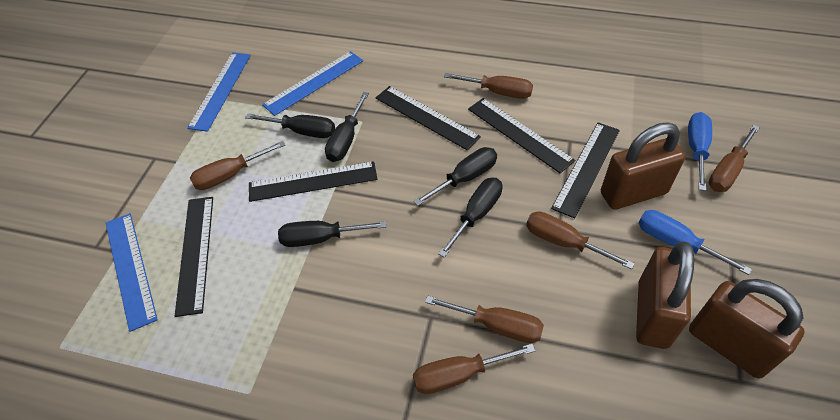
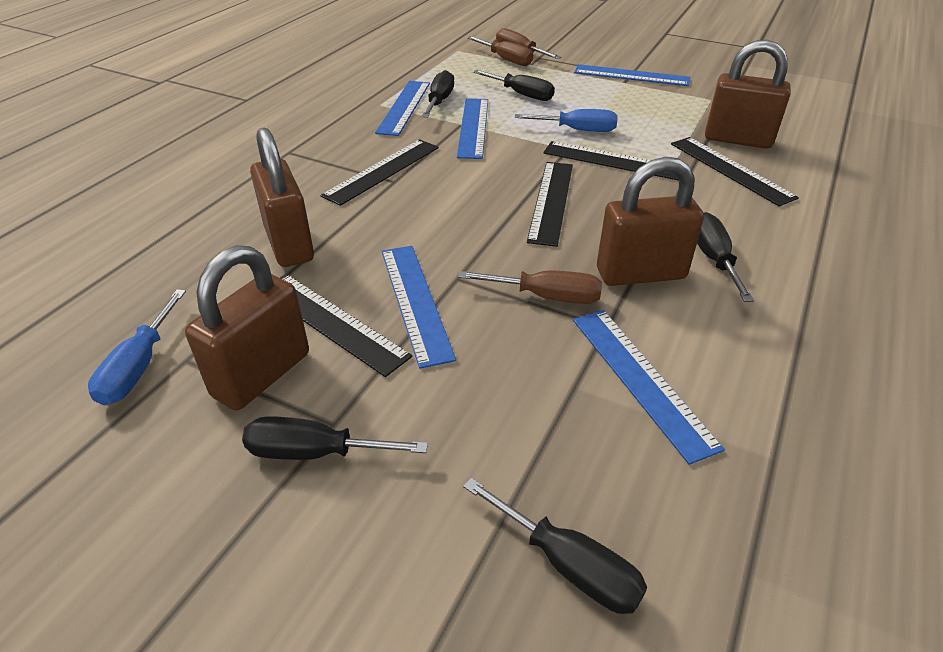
blue ruler: [105,213,158,332] [187,53,251,132] [262,51,363,116] = 3 -> [375,81,430,136] [382,246,456,369] [457,98,488,159] [573,310,725,465] [574,64,690,86] = 5
brown padlock: [601,122,686,210] [636,242,694,349] [689,279,805,379] = 3 -> [185,245,309,410] [250,127,314,267] [597,157,704,286] [705,40,790,149] = 4
brown screwdriver: [190,141,285,190] [413,344,535,394] [425,296,544,343] [444,73,533,99] [526,211,635,269] [708,125,760,192] = 6 -> [458,270,602,304] [467,36,533,66] [496,28,562,59] = 3

